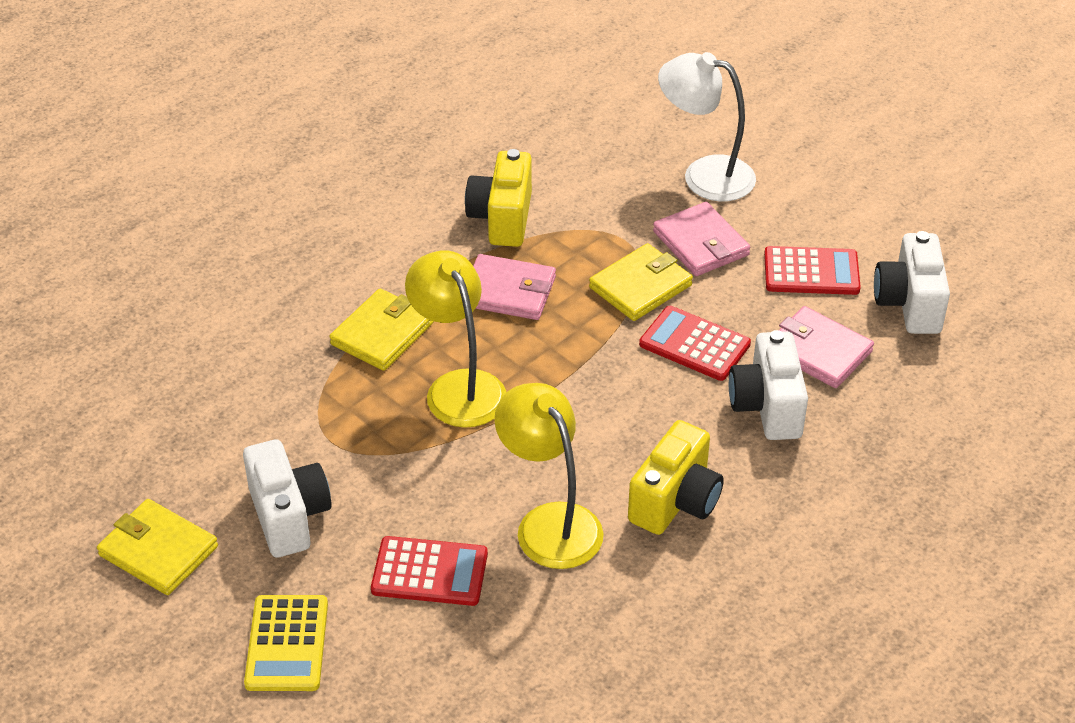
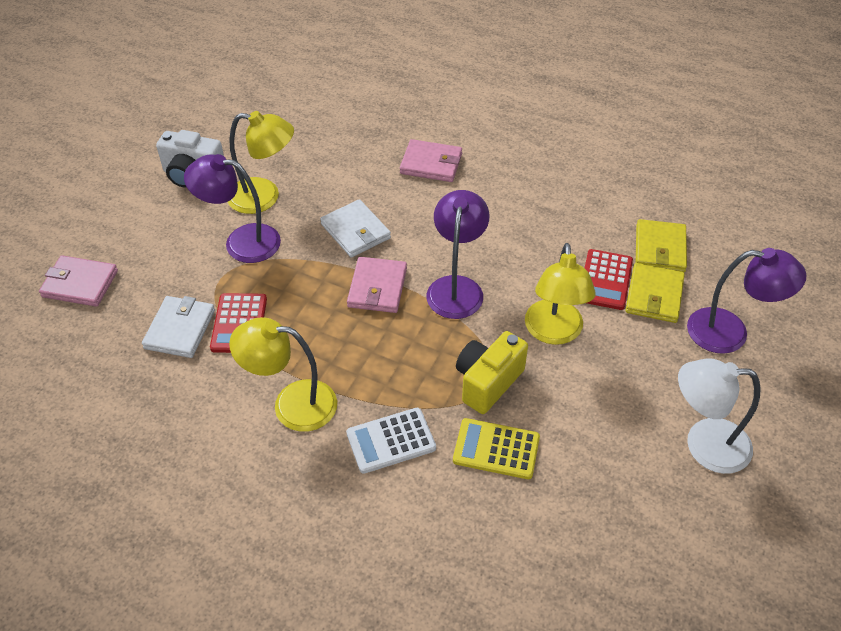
purple lamp: none = 0 -> [184,154,281,263] [426,190,489,319] [687,248,806,354] = 3
red calculator: [371,536,488,606] [639,306,751,381] [764,246,861,295] = 3 -> [210,293,267,353] [585,249,633,310] = 2
white calculator: none = 0 -> [346,408,436,474] = 1
white camera: [243,439,332,558] [729,330,808,440] [874,231,950,334] = 3 -> [156,130,224,188] = 1
white wallet: none = 0 -> [142,296,215,358] [320,199,391,258] = 2
yellow camera: [465,149,532,247] [628,420,724,535] = 2 -> [456,331,528,414] = 1
yellow lamp: [405,250,506,428] [494,383,604,569] = 2 -> [228,111,294,214] [229,317,337,432] [525,243,596,345] = 3
yellow wallet: [97,499,218,595] [329,289,434,371] [589,243,693,321] = 3 -> [626,263,685,323] [636,219,687,272] = 2

